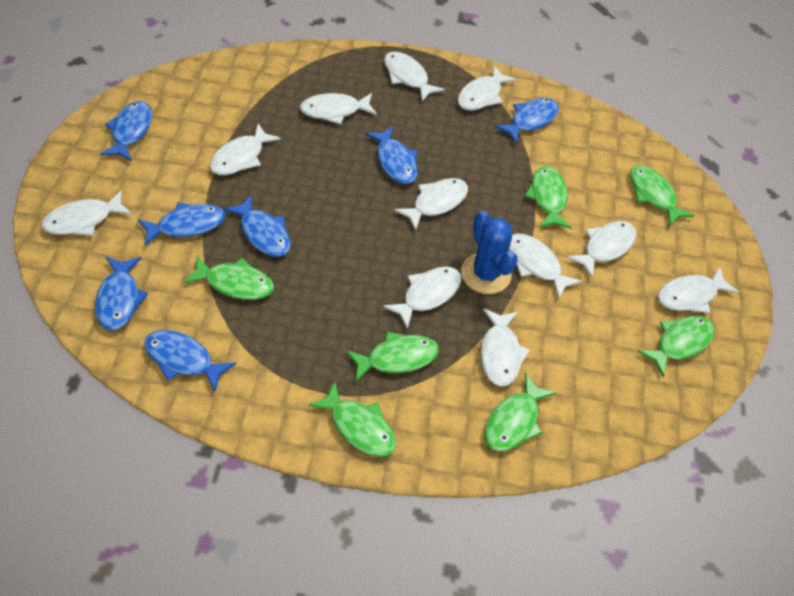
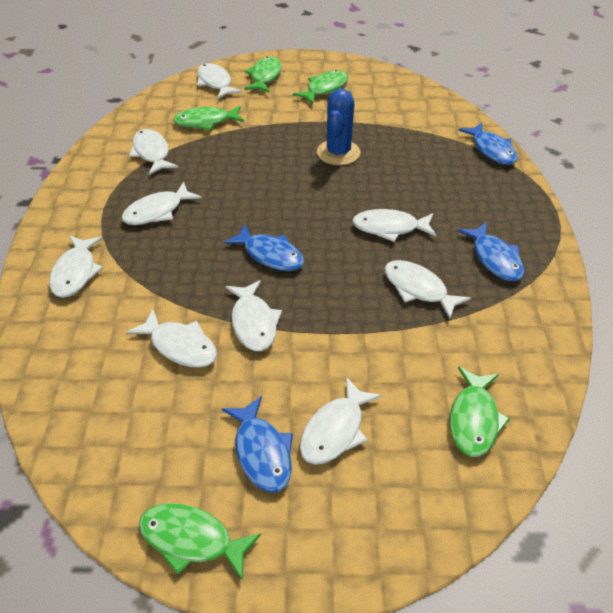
blue fish: [95,257,148,331] [100,101,152,161] [138,202,225,246] [144,330,236,392] [224,194,291,257] [365,126,418,184] [494,98,559,144] = 7 -> [222,396,293,493] [223,224,304,271] [458,123,518,165] [458,222,524,281] = 4
green fish: [183,256,274,300] [308,382,396,457] [346,332,439,383] [484,373,556,452] [525,166,572,229] [630,165,695,227] [638,316,715,377] = 7 -> [139,503,261,580] [173,106,244,130] [244,57,282,93] [293,70,348,104] [450,366,510,457] = 5
white fish: [42,190,132,235] [210,124,281,175] [300,93,377,124] [383,266,461,329] [384,51,445,102] [394,178,468,231] [458,66,517,110] [481,308,530,387] [509,233,582,299] [567,221,637,278] [658,267,739,313] = 11 -> [49,236,103,298] [122,182,201,225] [127,309,217,368] [129,129,178,175] [197,63,242,99] [225,280,282,351] [300,377,382,465] [352,209,436,242] [384,260,471,319] = 9

